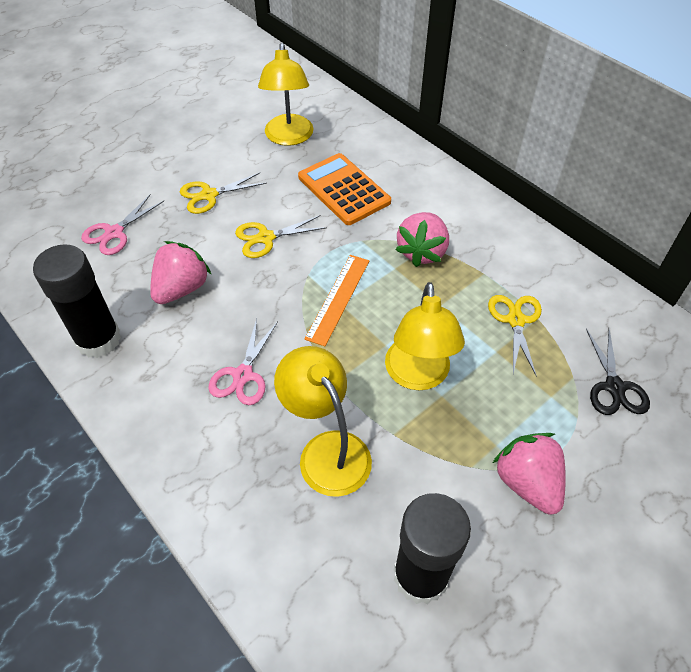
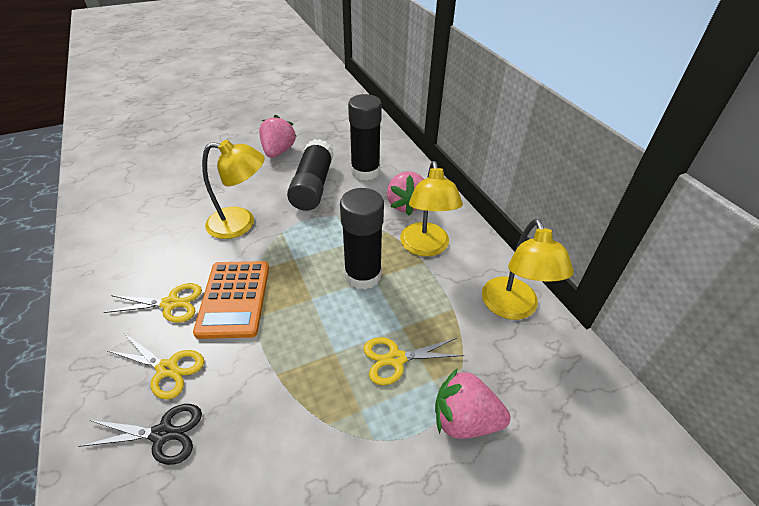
black glue stick: [33,244,121,358] [394,493,471,604] = 2 -> [287,139,334,211] [340,188,384,290] [348,94,382,181] = 3
orange ruler: [305,255,369,346] = 1 -> none = 0
pink scissors: [81,194,164,255] [208,318,278,405] = 2 -> none = 0

